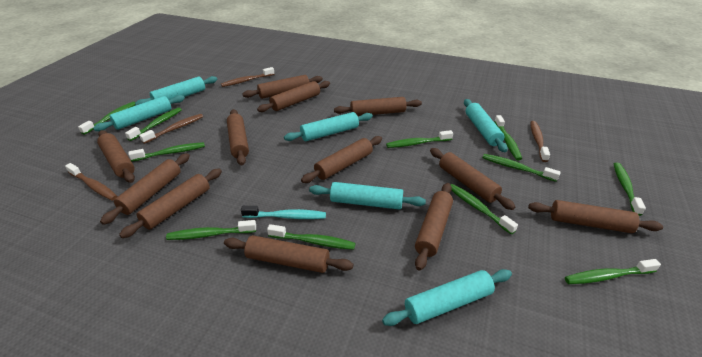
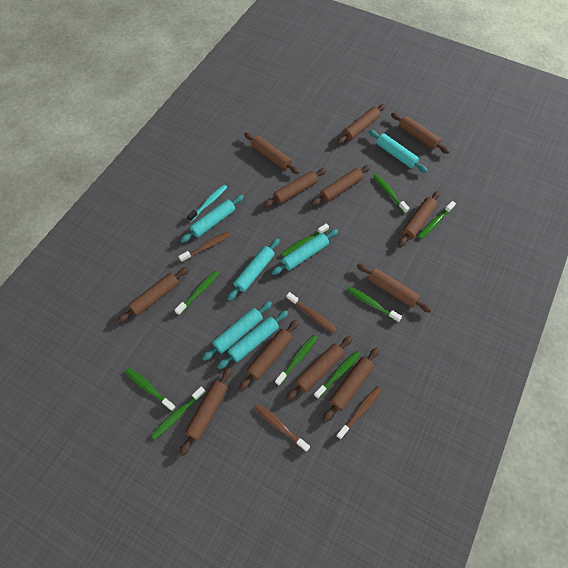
green toothbrush: [78,101,136,135] [125,107,182,141] [128,142,205,161] [166,220,256,240] [267,224,356,250] [386,130,453,148] [451,184,518,234] [482,154,561,182] [494,115,522,160] [565,259,661,284] [614,162,646,216] = 11 -> [125,368,176,411] [151,386,205,439] [175,270,219,315] [275,335,317,386] [281,223,329,257] [314,351,361,399] [347,287,402,322] [373,174,409,213] [417,201,456,239] = 9

